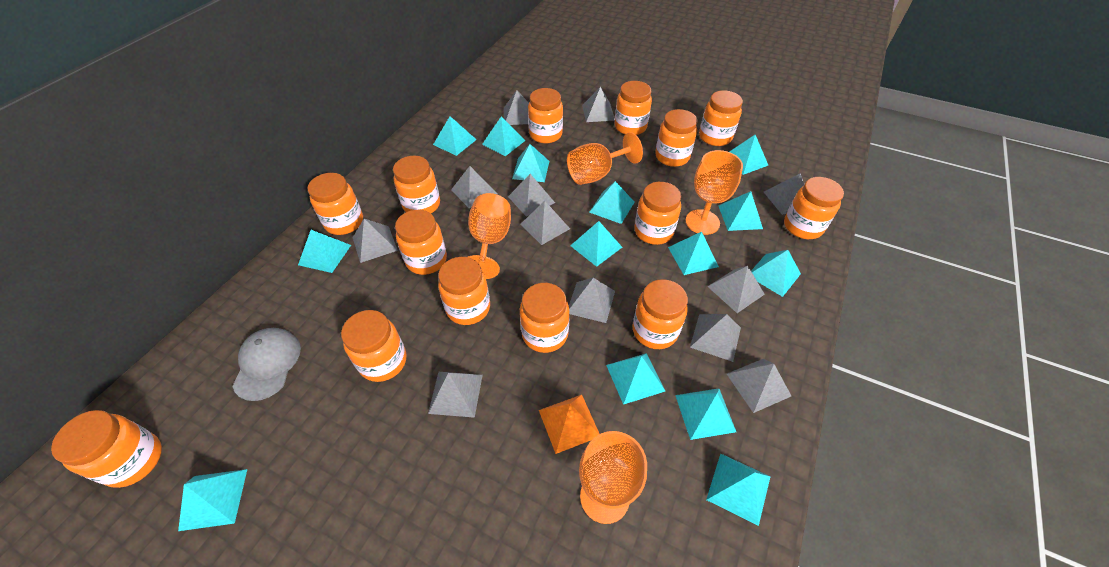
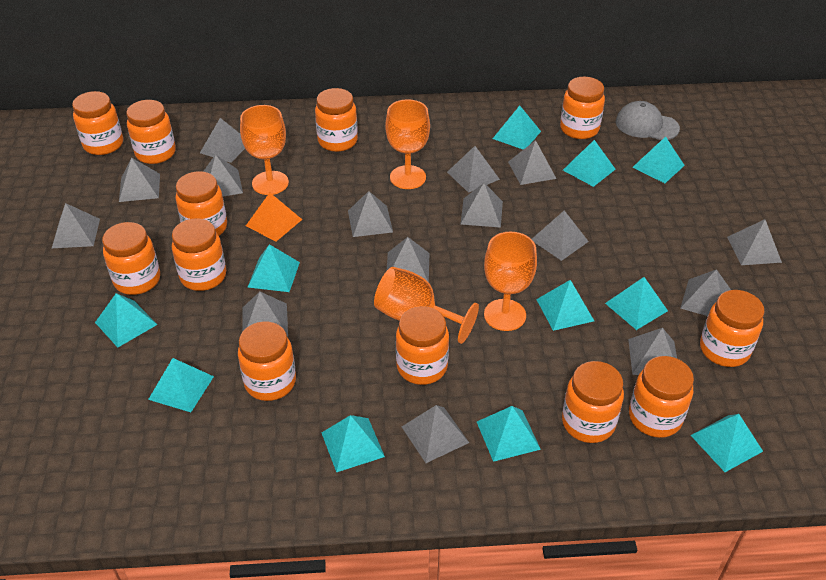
grey pyramid: [353,219,398,263] [428,372,483,418] [451,166,497,208] [504,90,529,125] [508,174,555,217] [521,201,570,245] [569,278,615,323] [582,87,615,122] [690,314,741,362] [707,266,765,313] [727,359,791,413] [764,173,804,215] = 12 -> [52,203,100,248] [119,158,160,202] [200,118,245,163] [203,154,243,197] [242,292,288,336] [348,191,393,237] [387,237,429,282] [402,405,469,463] [447,146,500,193] [461,183,503,228] [508,140,557,185] [532,210,589,261] [628,328,677,375] [680,269,731,316] [727,219,782,265] = 15
orange jar: [51,410,162,488] [307,173,363,235] [341,310,407,382] [393,156,440,213] [395,210,447,275] [438,257,490,325] [520,283,569,353] [528,88,563,144] [615,81,652,135] [633,279,688,349] [635,182,681,245] [655,109,697,167] [699,90,743,146] [784,177,844,239] = 14 -> [72,91,123,155] [102,222,160,295] [126,100,176,164] [172,218,226,291] [176,171,227,236] [238,321,296,401] [315,88,358,152] [396,306,449,385] [560,77,605,139] [562,361,624,443] [629,356,694,438] [700,290,765,367] = 12
turquoise pyramid: [178,469,247,531] [298,230,351,273] [433,116,476,156] [482,116,525,156] [512,144,549,182] [570,221,622,267] [589,181,634,224] [606,353,665,405] [668,232,719,275] [675,388,736,440] [706,453,770,526] [719,191,763,231] [730,135,768,175] [751,250,801,297] = 14 -> [95,293,157,348] [148,358,214,412] [248,244,300,292] [322,415,385,472] [477,406,541,462] [493,106,541,150] [536,280,594,331] [563,140,616,187] [605,277,668,330] [632,137,685,183] [691,414,763,472] = 11

